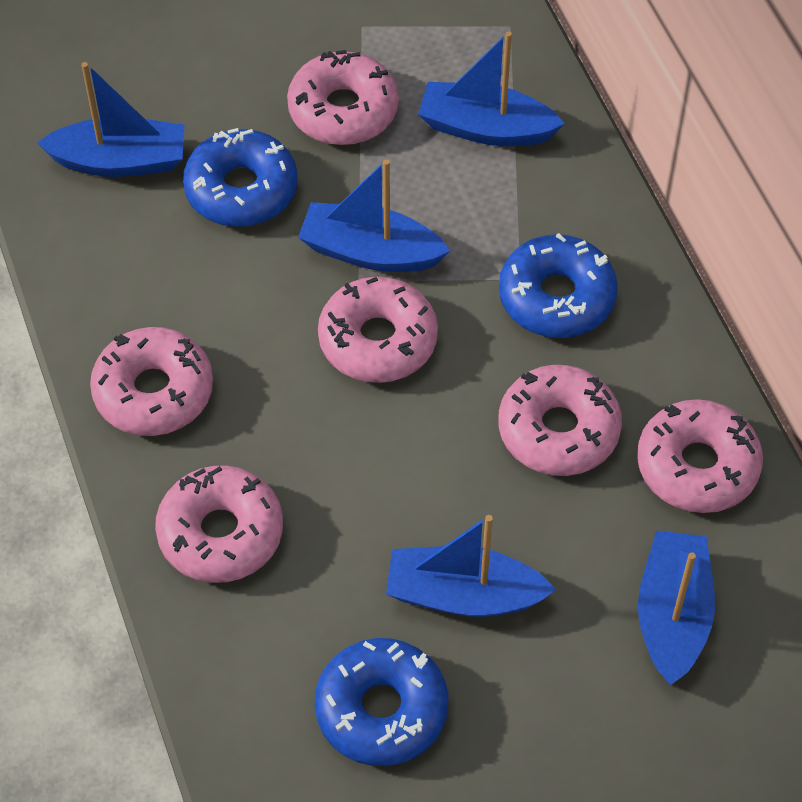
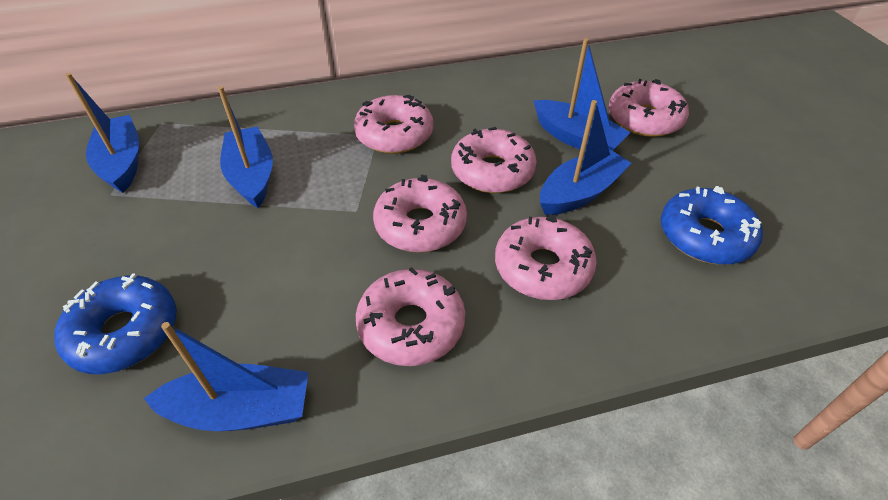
blue donut: [183,128,298,227] [315,638,448,766] [499,233,618,338] = 3 -> [54,273,177,374] [661,186,763,265] = 2

